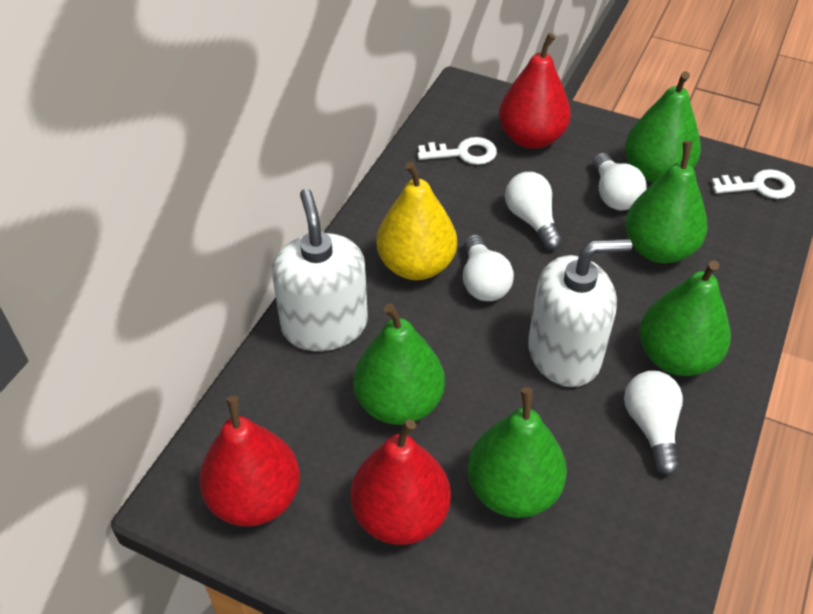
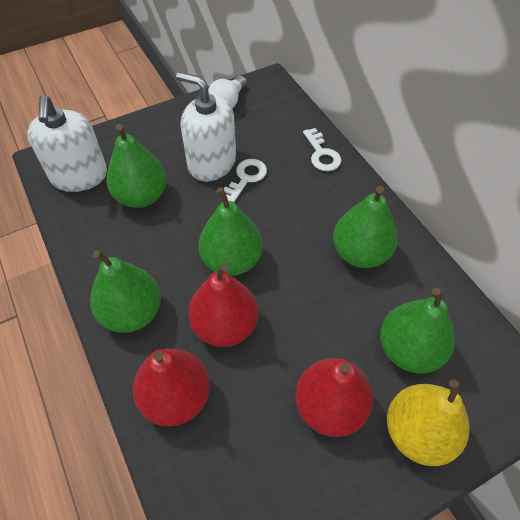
white light bulb: [463,234,514,301] [505,172,563,250] [593,153,647,210] [624,371,683,476] = 4 -> [208,76,247,108] = 1

